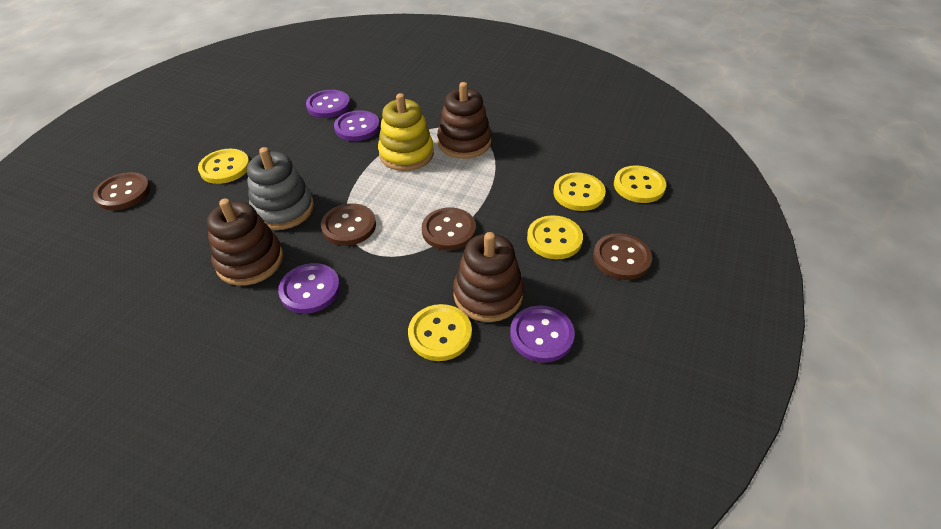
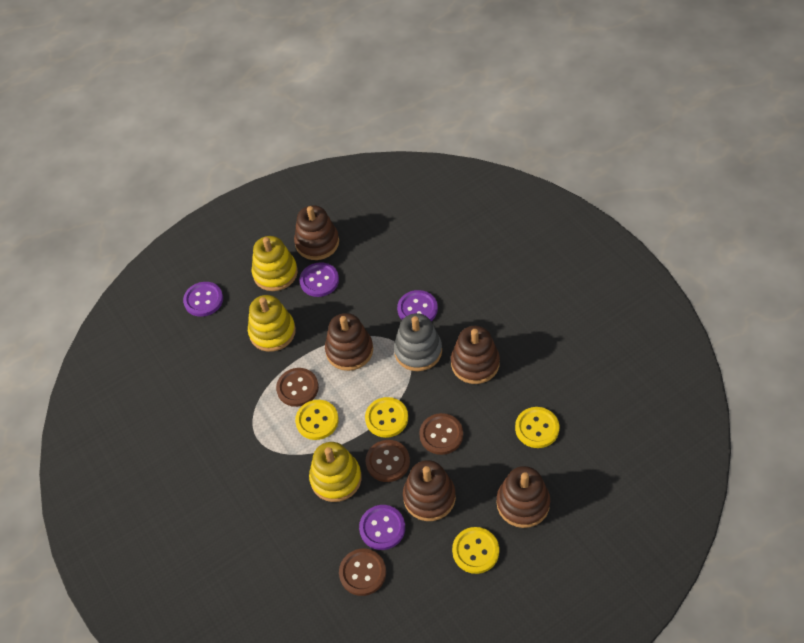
brown stacking toy: [207,198,283,286] [437,82,491,159] [453,232,524,322] = 3 -> [294,205,339,260] [325,313,373,371] [403,460,456,521] [451,326,500,384] [497,466,550,528] = 5
yellow button: [198,149,250,184] [408,304,472,361] [527,215,583,259] [553,173,606,211] [614,165,666,203] = 5 -> [295,400,339,440] [365,397,408,438] [452,527,499,574] [515,407,560,448] = 4
yellow stacking toy: [378,93,434,171] = 1 -> [248,295,296,352] [252,236,298,291] [309,442,361,502] = 3

